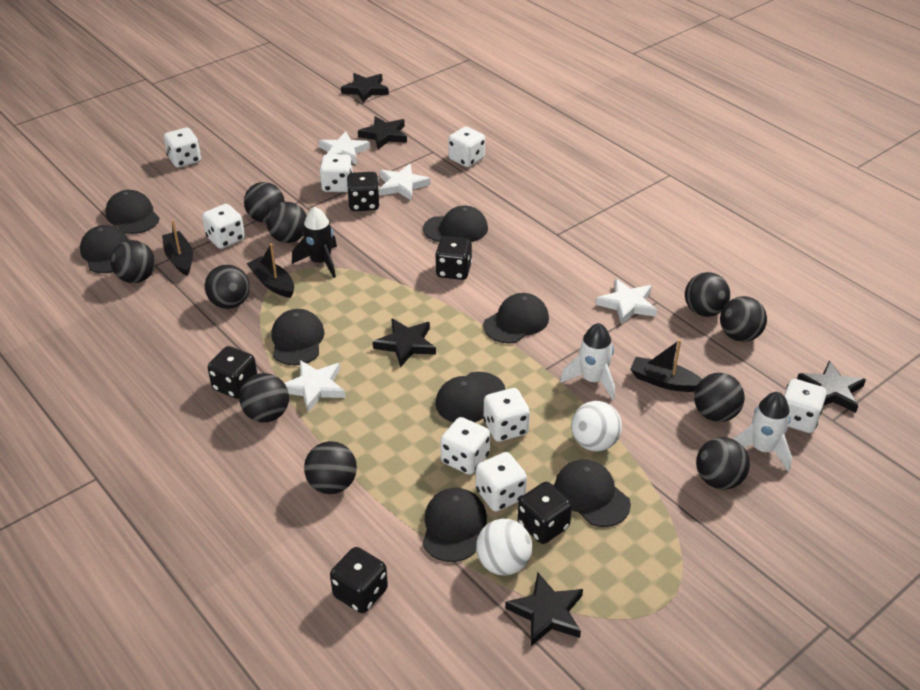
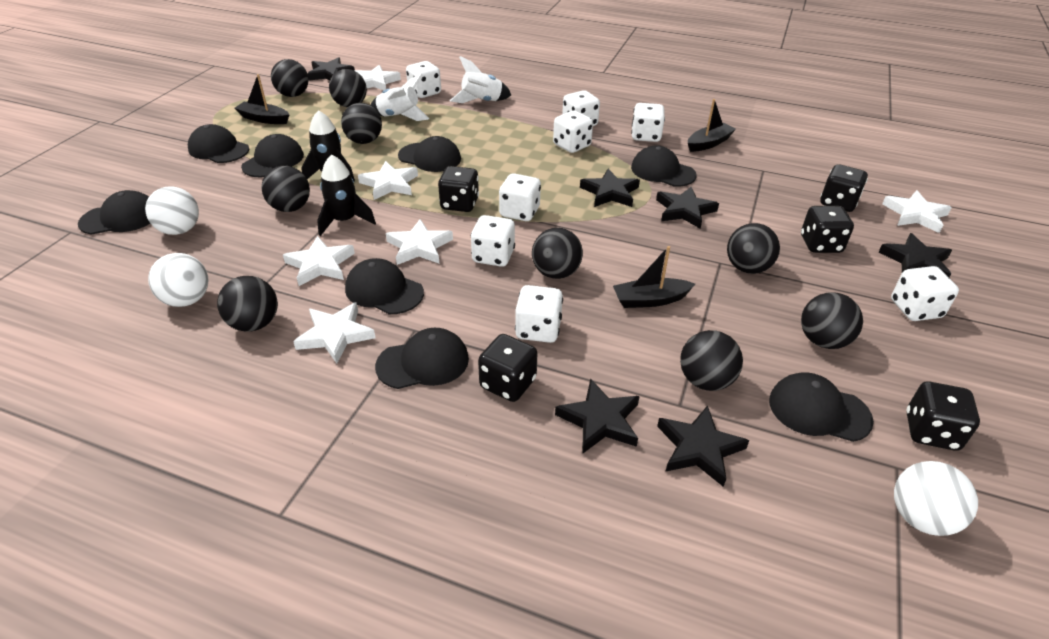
black ball: [110,240,155,283] [205,265,250,309] [239,373,289,422] [244,182,285,223] [266,202,307,243] [304,441,357,494] [685,272,730,317] [694,373,745,422] [696,437,750,490] [720,296,767,342] = 10 -> [217,276,278,332] [261,166,310,212] [271,59,309,97] [329,69,367,107] [341,103,382,144] [532,228,583,279] [680,330,743,391] [727,223,780,274] [801,292,863,349] = 9
black rocket: [292,207,337,278] = 1 -> [301,110,355,182] [317,155,376,236] = 2
black star: [341,73,389,103] [358,116,407,149] [373,318,436,367] [505,572,583,646] [797,360,866,413] = 5 -> [307,57,355,81] [555,378,640,453] [580,169,640,207] [656,187,719,229] [657,405,750,487] [879,233,952,277] = 6
white ball: [476,519,532,575] [571,401,622,451] = 2 -> [145,186,199,235] [148,253,209,307] [894,461,978,536] = 3
white star: [285,360,346,412] [319,131,370,165] [379,164,430,200] [596,278,657,325] = 4 -> [283,236,355,286] [293,302,375,364] [355,65,401,90] [358,161,418,200] [386,219,453,265] [882,190,952,233] = 6

